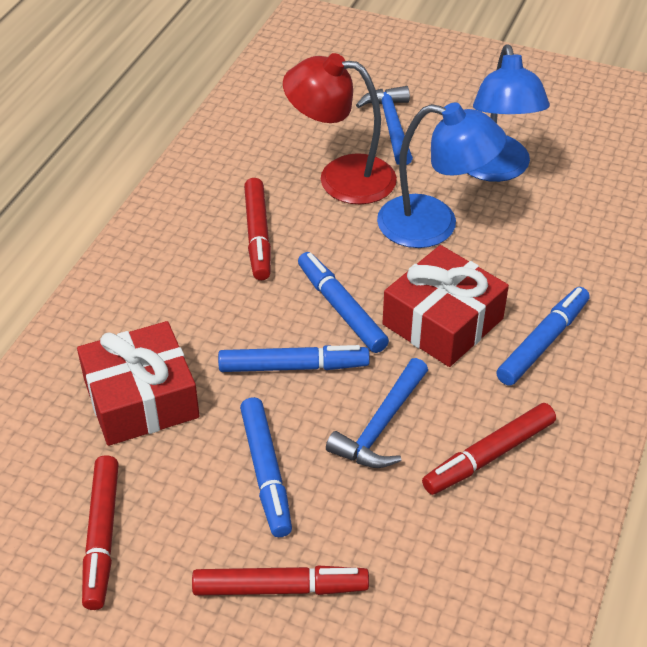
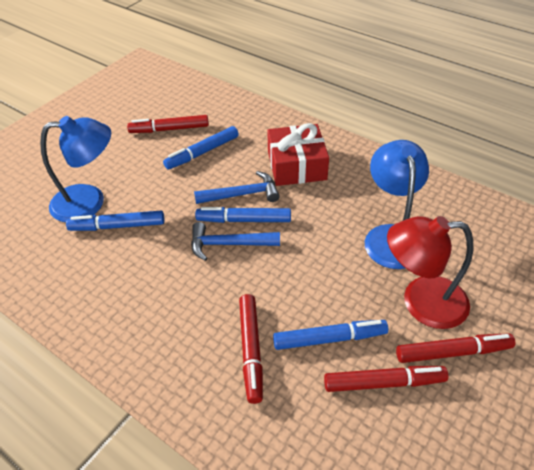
red gift: [77,321,200,446] [382,245,509,367] = 2 -> [267,123,329,186] = 1

